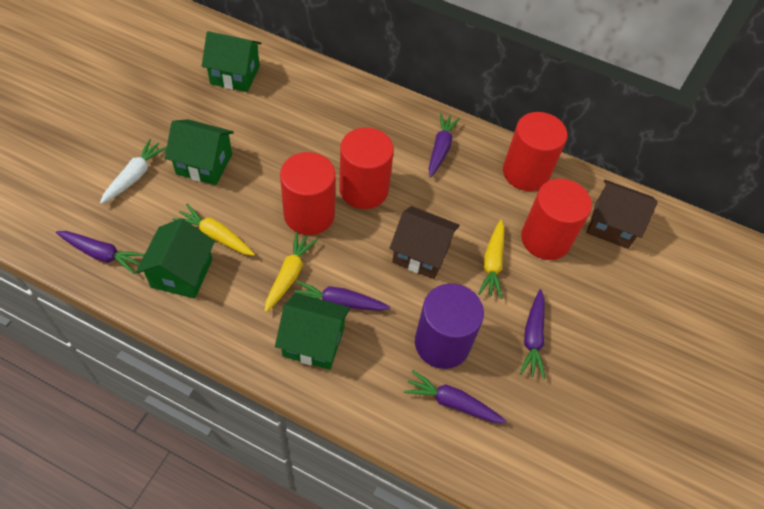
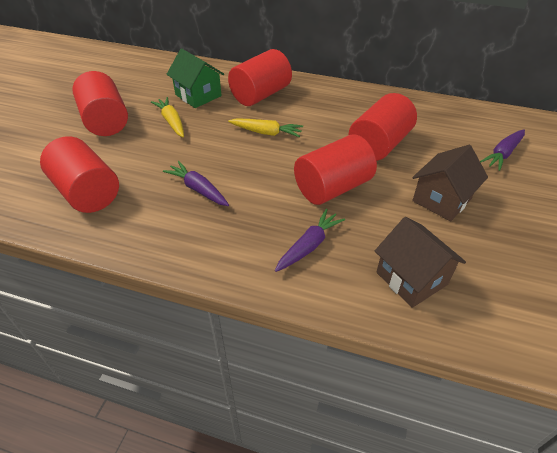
green house: [136,218,215,299] [165,119,234,185] [202,31,262,92] [275,293,350,370] = 4 -> [167,48,224,108] = 1
purple carrot: [56,231,145,274] [294,281,390,311] [404,370,507,423] [429,113,460,177] [519,289,545,379] = 5 -> [163,161,229,206] [275,209,345,272] [480,130,525,171] = 3
purple cylinder: [415,283,484,369] = 1 -> none = 0
red cylinder: [280,152,336,235] [339,127,394,209] [503,112,568,191] [521,179,592,260] = 4 -> [40,137,119,213] [72,71,128,136] [228,49,292,106] [294,134,377,205] [349,93,417,161] = 5
white carrot: [100,139,167,204] = 1 -> none = 0
yellow carrot: [172,204,255,256] [264,232,318,312] [478,220,504,299] = 3 -> [151,97,184,137] [228,118,303,137] = 2

